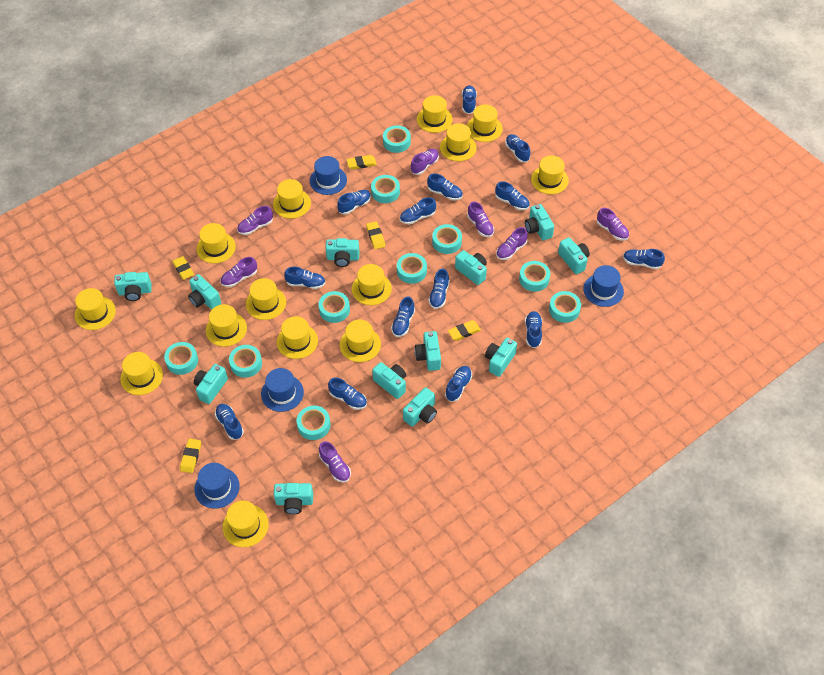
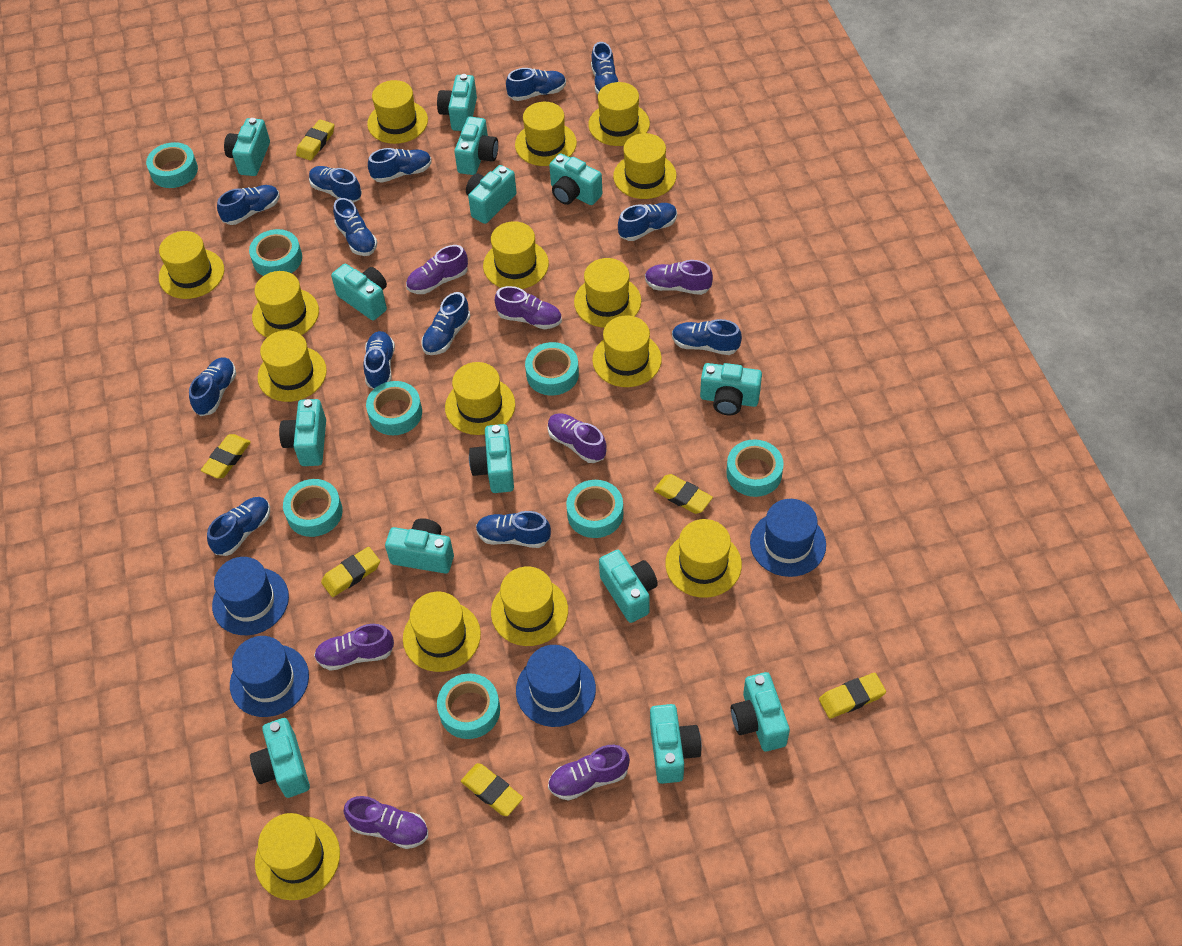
blue shoe: [215,404,244,440] [284,267,326,289] [328,378,367,410] [337,190,371,215] [391,297,415,337] [400,197,436,224] [427,173,463,200] [428,269,449,309] [445,366,472,401] [462,85,477,114] [495,181,530,210] [505,134,530,162] [525,311,542,348] [623,249,665,269] = 14 -> [189,357,236,416] [207,497,270,556] [217,185,280,225] [309,166,362,203] [333,198,377,256] [363,331,395,389] [368,148,432,183] [421,292,470,355] [476,511,551,548] [506,68,566,101] [591,42,619,94] [618,203,677,241] [672,319,742,355] = 13
turquoise camera: [114,272,152,301] [188,274,221,310] [194,364,228,404] [274,483,313,514] [326,238,359,267] [372,362,406,399] [403,387,437,427] [415,331,441,371] [455,250,487,285] [485,338,517,377] [525,204,554,240] [558,237,590,274] = 12 -> [224,118,270,176] [250,718,310,798] [279,399,326,466] [331,264,387,320] [385,518,454,574] [437,74,477,131] [454,117,498,175] [466,165,517,224] [469,424,514,493] [549,153,602,205] [599,550,658,623] [650,704,702,784] [700,363,762,415] [731,672,790,751] = 14
turquoise tape: [164,342,198,375] [229,345,262,378] [297,406,330,440] [319,291,350,323] [371,175,400,203] [383,125,411,153] [397,253,427,284] [432,224,462,254] [519,261,550,292] [549,291,581,323] = 10 -> [146,142,198,188] [249,229,302,276] [283,479,343,537] [366,381,422,435] [437,673,500,739] [525,342,579,395] [566,480,623,538] [726,440,784,497] = 8
yellow eraser: [172,256,194,280] [180,439,201,473] [347,155,377,169] [366,221,385,249] [448,320,481,341] = 5 -> [201,434,251,478] [296,119,334,161] [321,547,380,597] [461,763,523,816] [654,474,713,514] [819,673,886,719] = 6
yellow hat: [75,288,116,330] [120,352,163,395] [196,223,236,263] [206,304,247,347] [222,501,269,547] [246,278,286,320] [273,179,311,219] [277,316,318,359] [340,320,381,362] [352,264,392,305] [417,95,453,133] [440,123,477,161] [467,104,503,142] [531,155,569,194] = 14 -> [159,231,224,299] [252,271,319,338] [255,813,340,900] [257,330,327,402] [367,80,428,144] [403,592,481,672] [445,362,515,435] [483,221,549,289] [491,566,568,646] [515,102,577,166] [574,258,641,328] [588,82,650,146] [592,315,662,387] [613,133,676,199] [665,519,742,598] = 15

